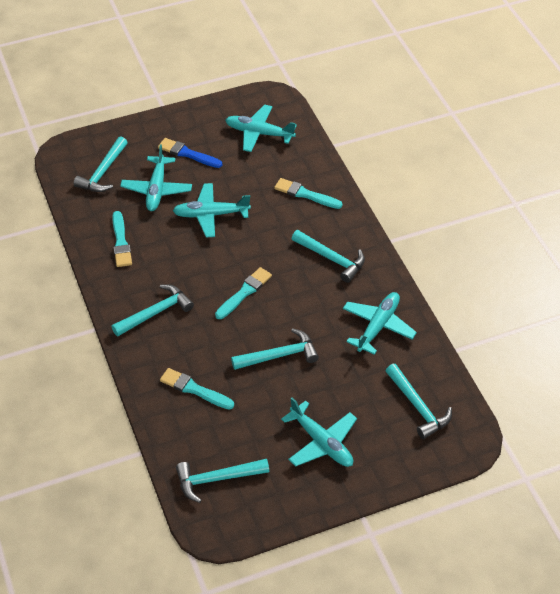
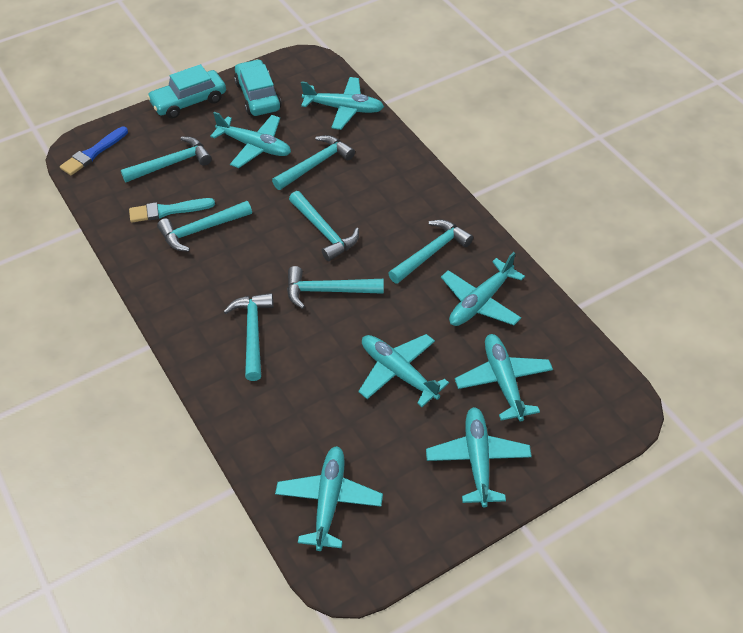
turquoise brush: [112,211,132,267] [160,368,234,410] [215,267,272,319] [274,178,343,209] = 4 -> [129,198,215,222] = 1
turquoise car: none = 0 -> [147,64,226,119] [234,59,281,116] = 2
turquoise hammer: [74,136,128,192] [112,284,194,336] [176,459,269,503] [231,328,319,370] [291,230,365,283] [386,364,452,439] = 6 -> [121,136,212,182] [157,201,252,252] [223,293,274,381] [272,135,355,190] [287,266,384,309] [289,191,359,261] [388,220,473,284] = 7
turquoise plane: [120,144,192,211] [173,183,251,237] [225,104,297,152] [281,397,357,467] [343,292,417,355] = 5 -> [210,112,291,168] [275,446,383,551] [301,77,384,130] [358,334,449,407] [426,407,532,507] [441,252,525,326] [455,334,553,422] = 7

